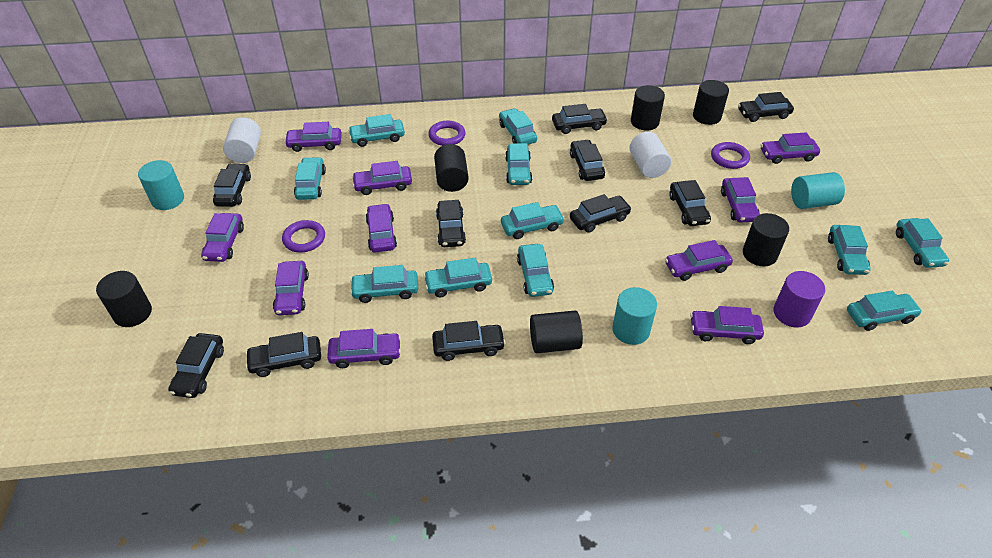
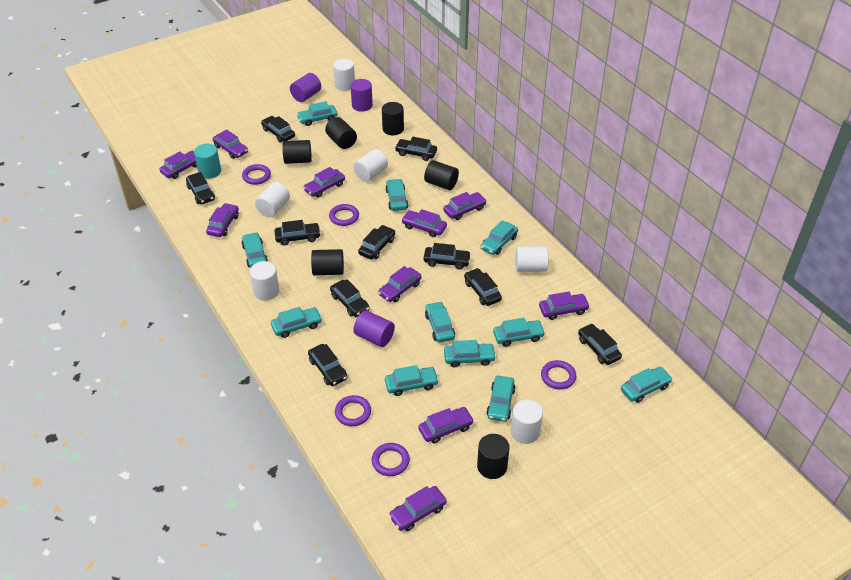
purple cylinder: [773,271,825,327] = 1 -> [290,73,321,102] [350,79,373,112] [353,310,395,347] = 3
purple ring: [282,220,325,253] [429,121,465,146] [711,142,750,169] = 3 -> [242,164,271,185] [329,204,359,226] [335,395,371,426] [372,443,410,476] [541,360,577,390] = 5
turquoise cylinder: [138,160,184,210] [613,287,657,345] [791,172,845,209] = 3 -> [194,144,221,179] = 1
white cylinder: [223,117,261,163] [630,132,671,178] = 2 -> [250,261,279,301] [255,182,290,217] [333,59,355,91] [353,149,388,182] [511,400,543,444] [515,246,548,272] = 6

